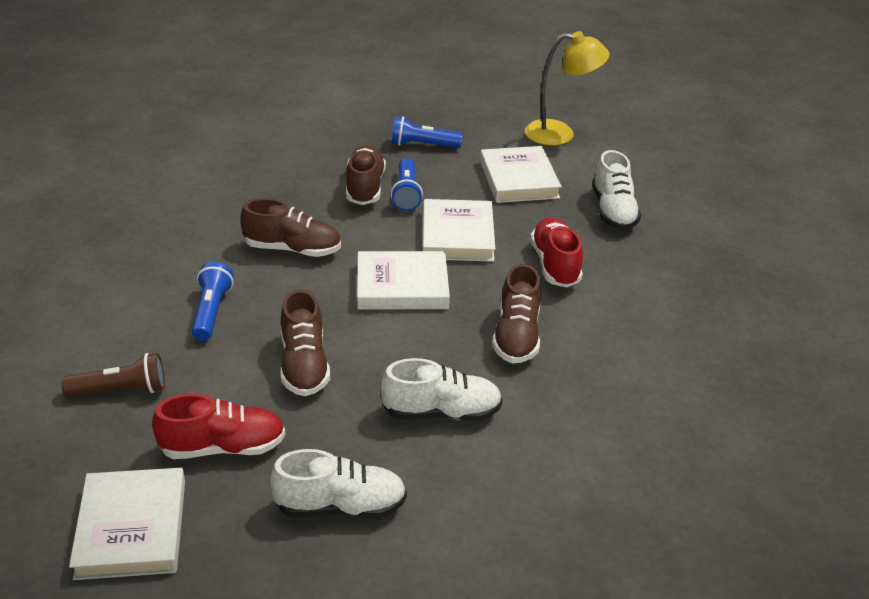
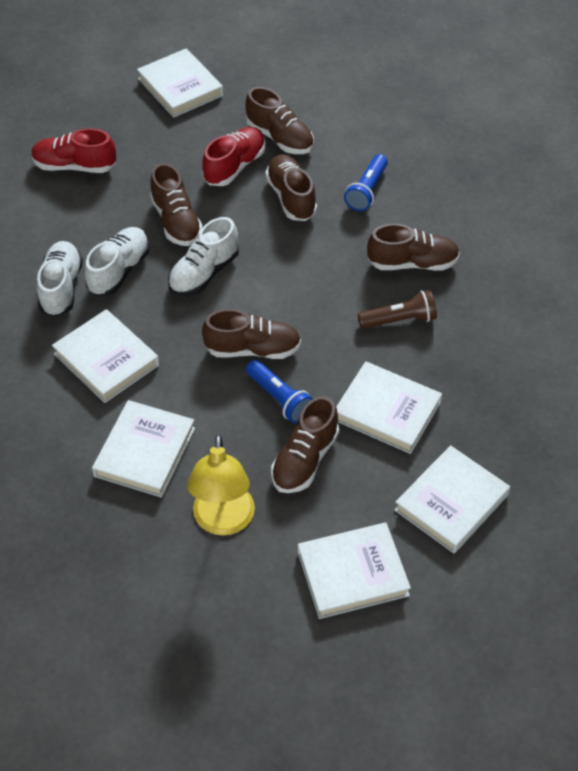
blue flashlight: [192,262,234,341] [391,158,423,211] [392,116,463,148] = 3 -> [246,360,313,423] [344,154,388,211] = 2
brown shoe: [240,198,341,257] [280,289,330,396] [346,145,386,205] [492,264,542,364] = 4 -> [150,163,203,246] [202,309,301,359] [246,87,314,154] [265,154,317,221] [271,396,339,493] [367,224,460,271] = 6
white book: [69,468,185,580] [357,251,450,310] [423,199,495,262] [480,146,562,203] = 4 -> [52,309,159,403] [92,400,195,498] [137,48,223,118] [298,523,411,619] [336,361,442,454] [394,445,510,553] = 6

